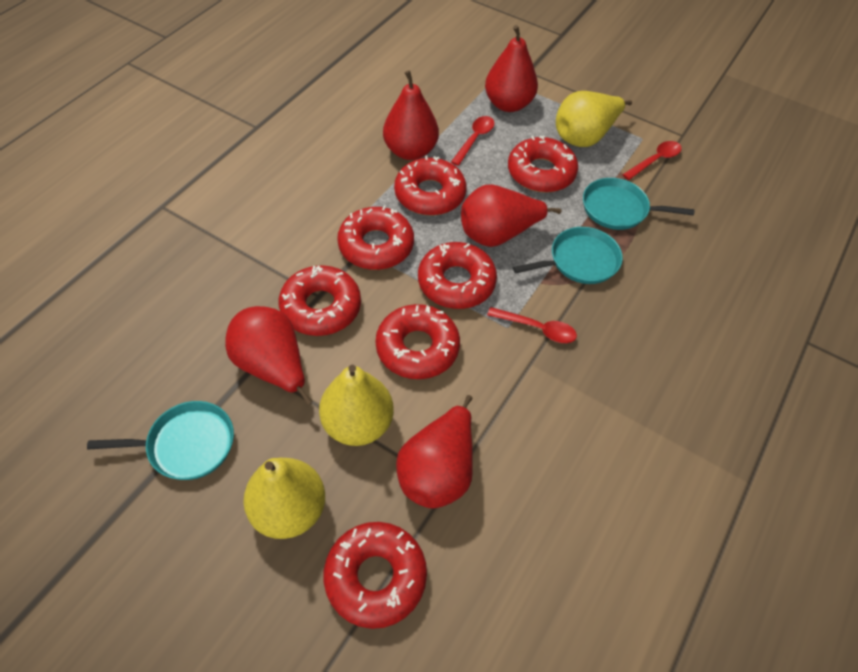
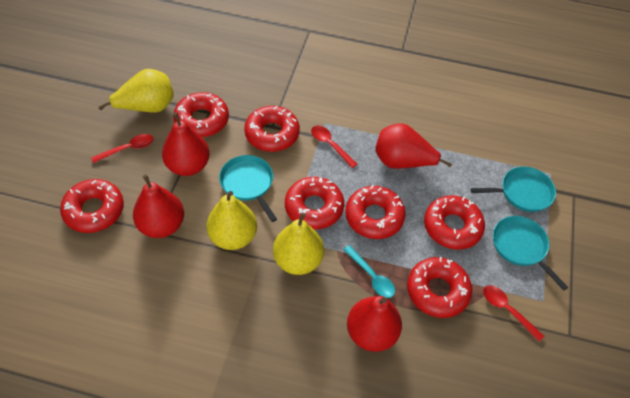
red pear: [225,306,313,405] [383,70,439,160] [396,395,473,508] [461,184,561,247] [485,25,538,112] = 5 -> [133,174,184,238] [162,112,210,176] [347,296,402,352] [375,123,452,169] = 4
turquoise spoon: none = 0 -> [343,245,395,298] = 1

